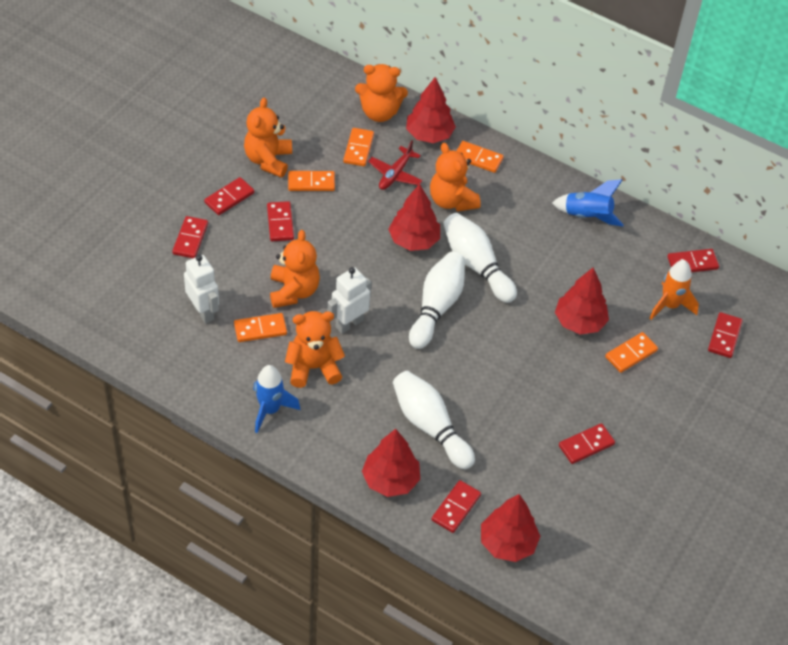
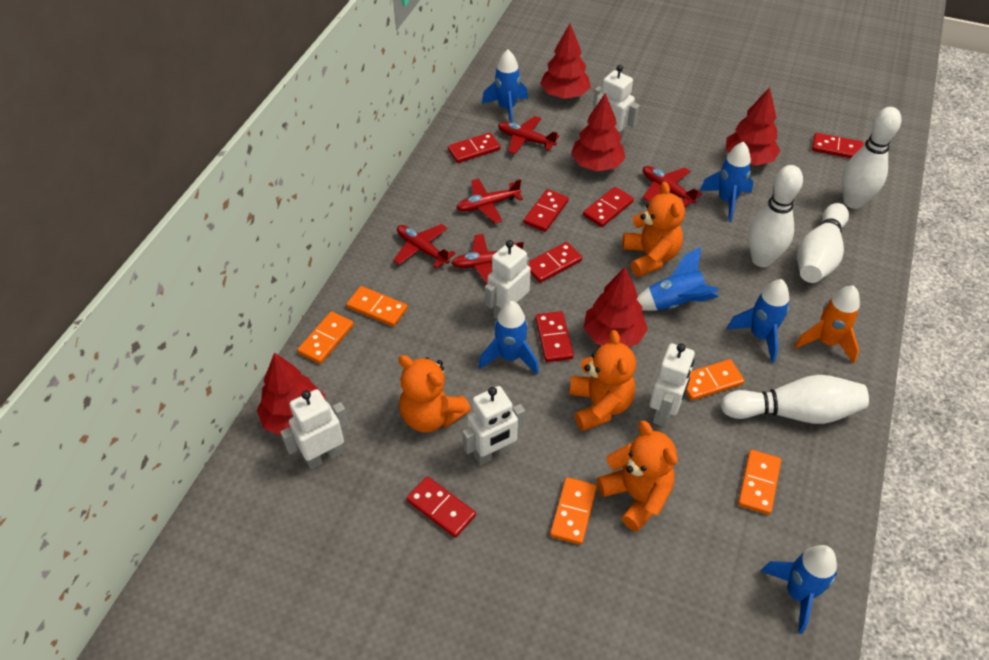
blue rocket: [253,365,300,433] [552,179,624,226] = 2 -> [479,301,539,374] [482,49,528,123] [636,247,719,311] [700,142,753,222] [727,279,789,363] [761,545,837,634] = 6
orange teddy bear: [244,97,292,178] [270,230,320,308] [285,311,345,388] [355,64,408,122] [430,143,481,212] = 5 -> [399,355,471,433] [569,330,636,431] [597,421,678,532] [623,182,685,277] = 4
red plane: [368,141,423,190] = 1 -> [393,224,456,268] [451,234,524,284] [456,179,523,223] [498,116,559,154] [643,166,702,207] = 5
white bowling pin: [393,371,475,469] [409,252,465,349] [443,213,517,303] = 3 -> [721,375,869,424] [748,165,803,267] [797,203,849,283] [842,107,901,209] = 4
white robot: [184,255,219,323] [327,267,372,334] = 2 -> [280,389,349,469] [462,386,525,465] [485,240,531,319] [593,65,640,144] [649,343,695,427] = 5

